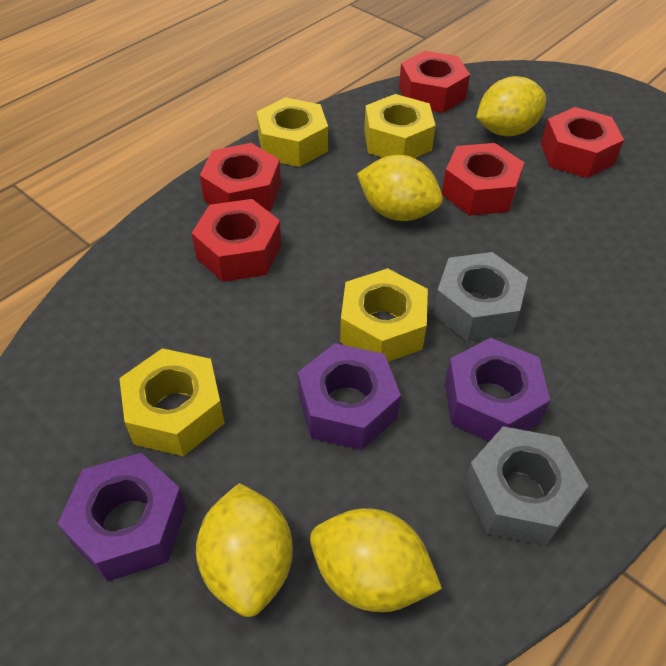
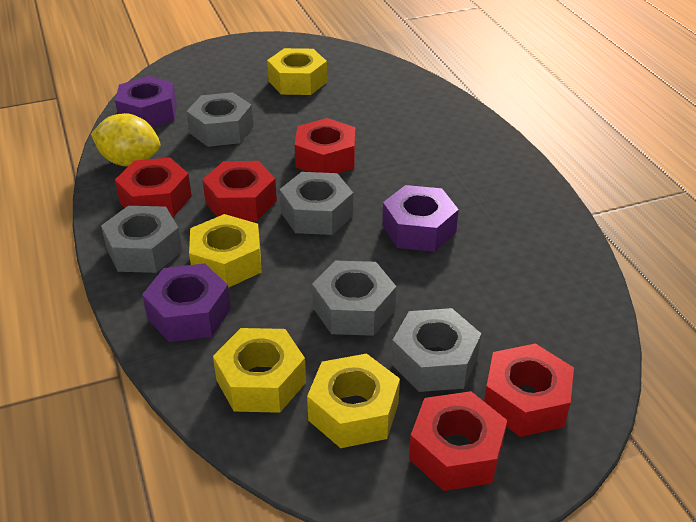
grey nut: [433,252,528,342] [464,426,588,546] = 2 -> [101,206,182,273] [186,92,253,147] [280,172,353,235] [312,261,396,336] [391,308,481,392] = 5
yellow lemon: [196,483,293,617] [310,508,442,612] [357,155,443,221] [476,76,546,136] = 4 -> [91,113,160,167] = 1

